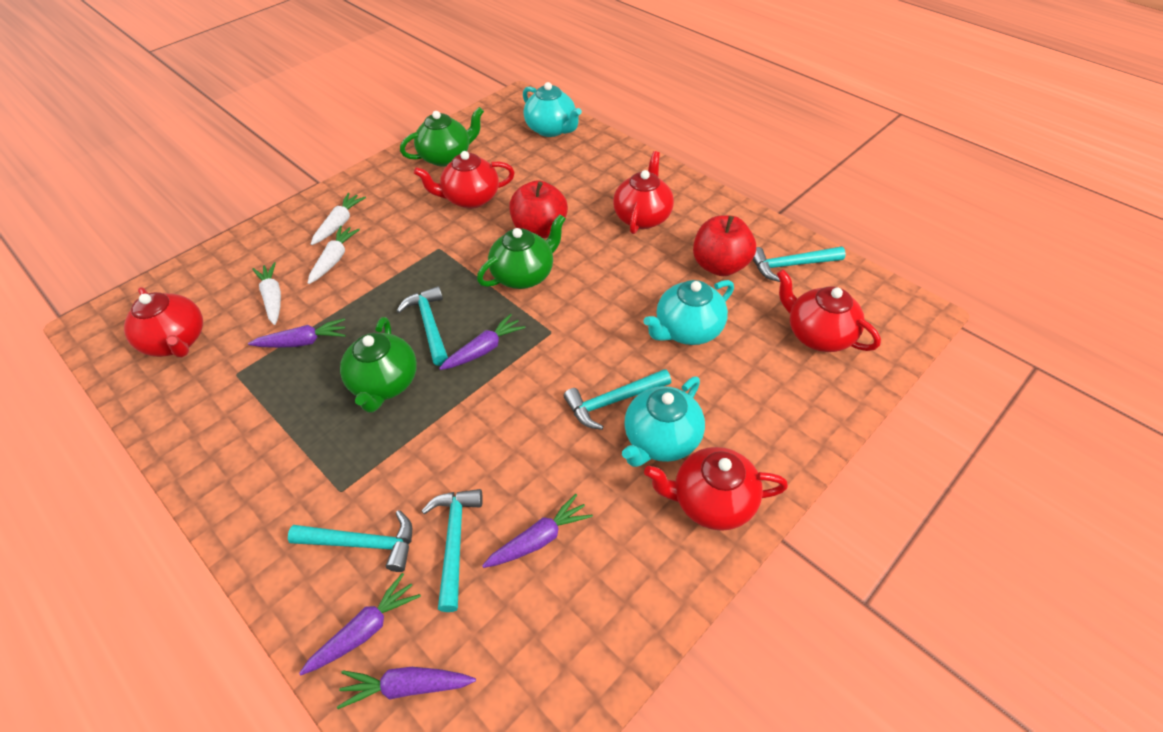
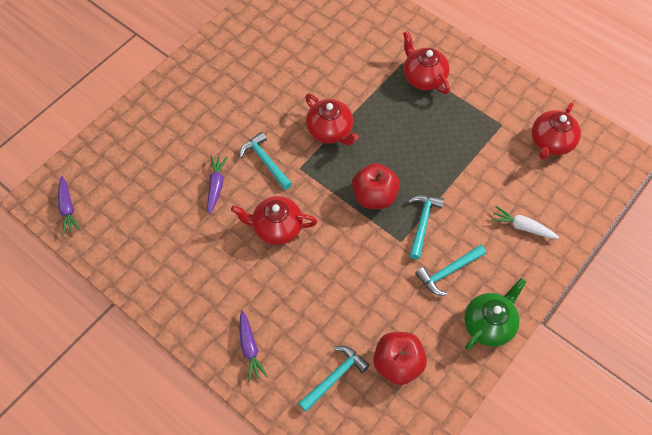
green teapot: [340,317,417,413] [400,107,484,167] [477,214,566,289] = 3 -> [464,278,526,350] = 1
purple carrot: [248,318,346,348] [299,573,421,675] [337,667,476,709] [439,314,526,370] [482,494,593,568] = 5 -> [58,176,81,236] [207,155,228,214] [239,310,268,382] = 3
red teapot: [124,287,203,357] [414,151,515,209] [613,151,674,234] [644,447,788,531] [777,269,881,352] = 5 -> [231,196,317,245] [305,94,359,145] [403,31,450,94] [532,103,581,160] = 4
turquoise hammer: [288,510,412,572] [397,286,448,366] [422,489,483,612] [564,369,671,430] [752,247,846,282] = 5 -> [240,132,292,190] [298,346,370,412] [408,195,444,259] [415,245,486,296] = 4
turquoise teapot: [523,82,582,137] [622,377,705,467] [643,280,734,345] = 3 -> none = 0
white carrot: [252,262,281,325] [308,226,360,284] [311,193,366,245] = 3 -> [491,206,559,239] = 1

